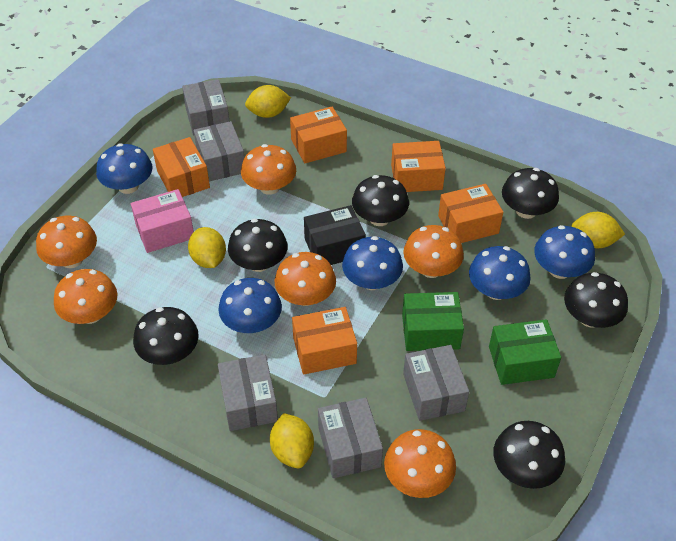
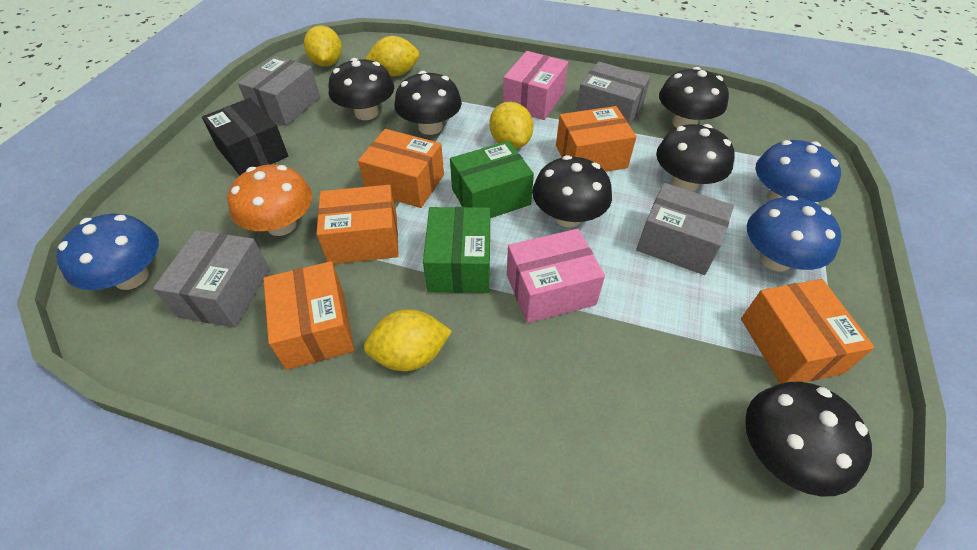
blue mushroom: [96,143,152,194] [218,278,282,333] [342,236,403,290] [469,246,531,300] [534,225,595,279] = 5 -> [56,214,159,290] [747,195,841,271] [756,140,841,202] = 3
grey box: [182,79,229,136] [194,121,244,181] [218,354,278,431] [318,398,383,478] [403,345,469,421] = 5 -> [153,230,270,327] [238,56,320,126] [576,61,651,126] [636,183,734,275] = 4
orange mushroom: [36,216,97,268] [54,269,117,324] [241,144,296,195] [275,252,336,306] [384,429,456,498] [403,225,464,278] = 6 -> [227,164,312,236] = 1
pink box: [131,189,194,253] = 1 -> [503,51,568,120] [507,229,605,323] = 2

